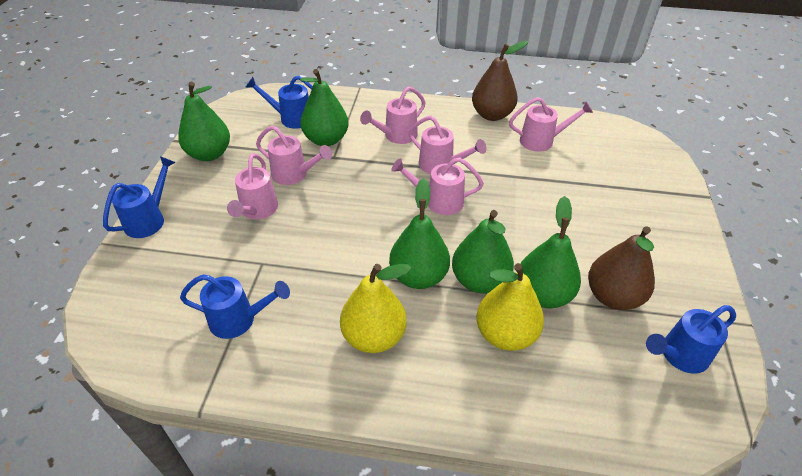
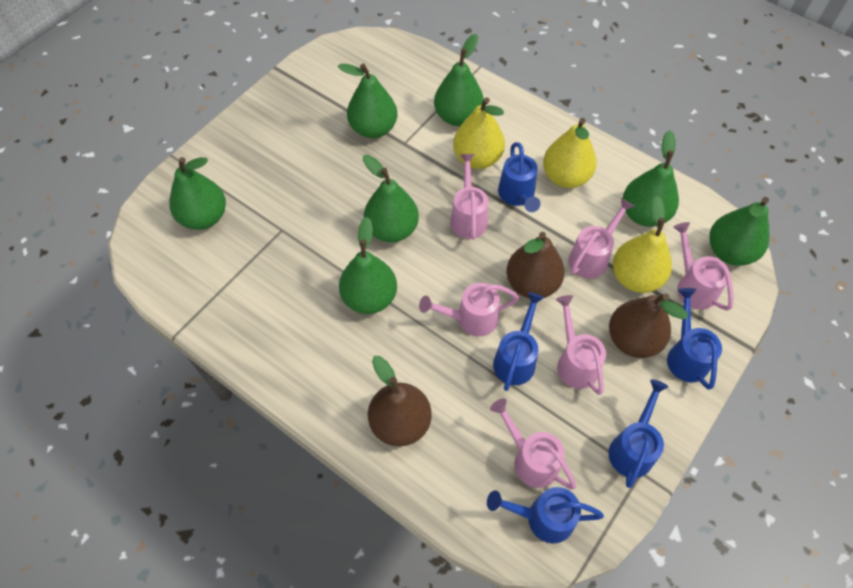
blue watering can: [103,156,176,238] [180,274,290,339] [246,76,313,129] [646,305,736,374] = 4 -> [487,487,604,543] [493,292,544,391] [498,142,540,212] [608,379,668,488] [667,288,722,390] = 5
brown pear: [472,41,528,121] [588,226,655,310] = 2 -> [368,356,432,446] [506,232,565,298] [609,294,688,358] = 3
green pear: [178,82,230,161] [300,69,349,146] [389,178,450,289] [452,210,514,293] [520,196,581,308] = 5 -> [169,157,226,230] [338,63,397,138] [339,217,397,314] [363,155,419,243] [434,34,484,126] [623,130,679,227] [709,197,769,265] = 7
yellow pear: [340,264,412,353] [476,263,544,351] = 2 -> [453,97,505,169] [543,118,597,188] [613,196,672,293] = 3

